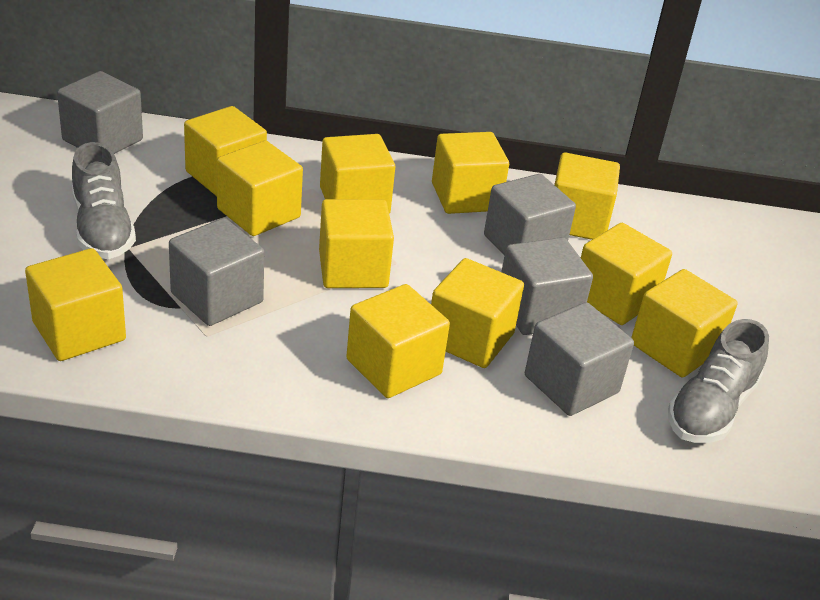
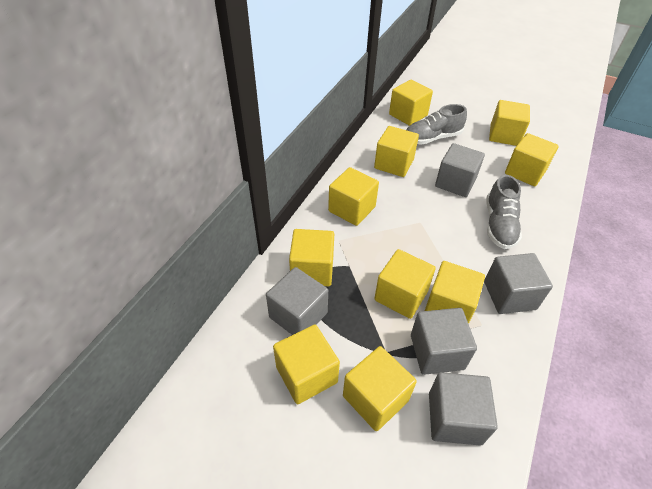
yellow cube: [25,248,126,361] [184,106,267,196] [217,141,303,236] [319,199,394,288] [320,134,395,213] [346,284,450,398] [431,258,524,368] [432,132,509,214] [554,152,620,240] [581,223,672,325] [631,269,738,377] = 11 -> [273,325,340,404] [289,229,334,286] [328,167,379,226] [343,346,417,431] [374,126,419,177] [374,249,436,319] [389,80,433,126] [425,261,485,324] [489,100,530,146] [505,133,558,186] = 10

